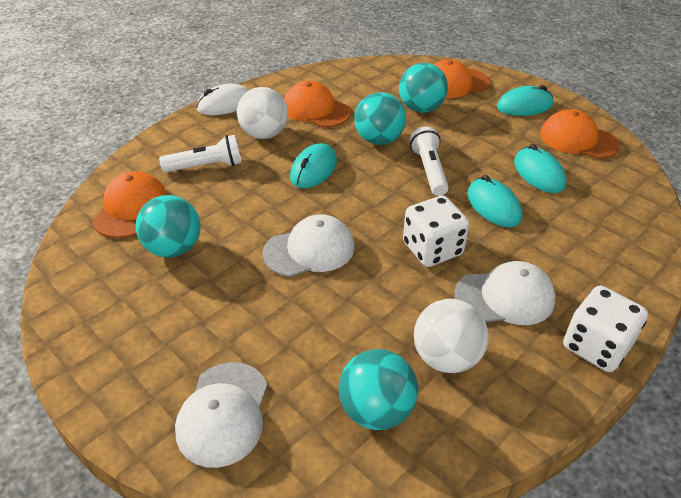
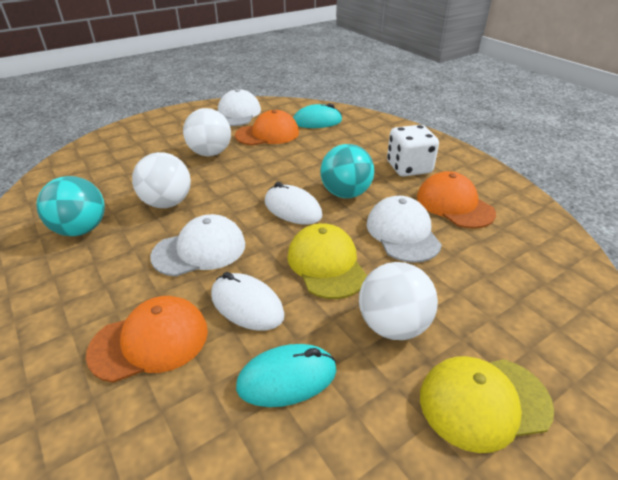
orange cap: [93,171,168,238] [284,81,351,127] [433,59,490,98] [540,109,620,159] = 4 -> [86,296,208,383] [235,110,299,146] [417,171,496,229] = 3
turquoise ball: [136,195,201,258] [339,349,418,430] [354,92,406,145] [399,63,448,113] = 4 -> [36,176,105,236] [320,144,374,198] = 2
turquoise mouse: [290,143,337,188] [467,175,522,227] [497,85,553,116] [514,144,566,193] = 4 -> [236,344,337,407] [293,103,342,128] = 2
white ball: [237,87,288,139] [414,299,489,373] = 2 -> [132,152,191,208] [183,108,231,156] [359,262,438,340] = 3
white dice: [403,196,469,267] [563,286,648,372] = 2 -> [387,125,439,177] = 1
white flashlight: [159,135,241,173] [410,126,449,196] = 2 -> none = 0
white mouse: [196,84,249,115] = 1 -> [211,272,285,331] [264,182,322,225] = 2
yellow cap: none = 0 -> [287,223,367,299] [420,356,554,453] = 2

